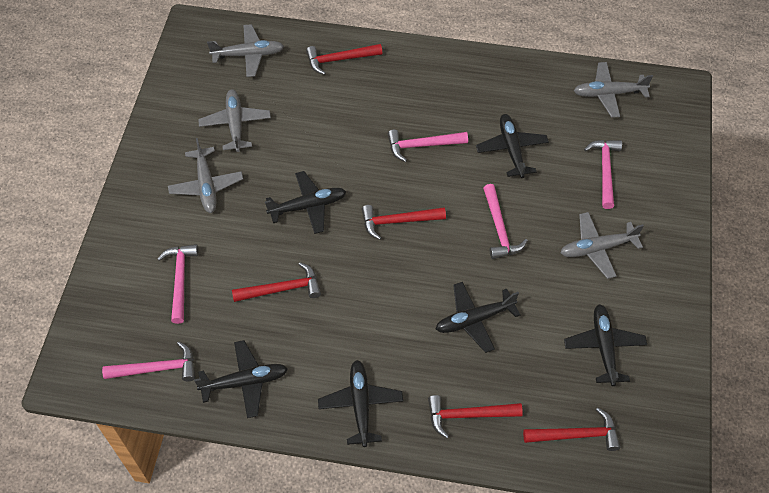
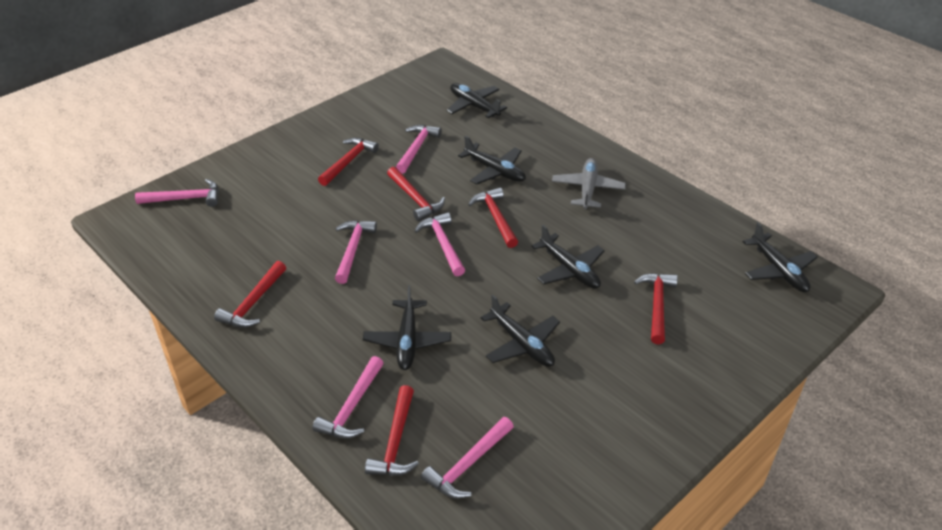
grey plane: [168,138,243,213] [198,89,271,152] [207,24,284,77] [560,212,644,279] [574,62,653,118] = 5 -> [552,158,626,209] = 1
pink hammer: [102,341,195,381] [158,244,199,324] [388,130,468,162] [483,184,528,259] [584,140,622,209] = 5 -> [135,179,219,207] [313,356,384,439] [335,220,377,284] [396,125,442,174] [415,212,465,276] [421,417,514,499] = 6
red hammer: [232,262,321,302] [306,44,382,75] [362,205,446,240] [428,395,523,438] [523,408,621,451] = 5 -> [214,261,286,328] [318,138,379,186] [365,385,419,476] [387,167,445,221] [468,187,518,248] [634,273,678,344] = 6

